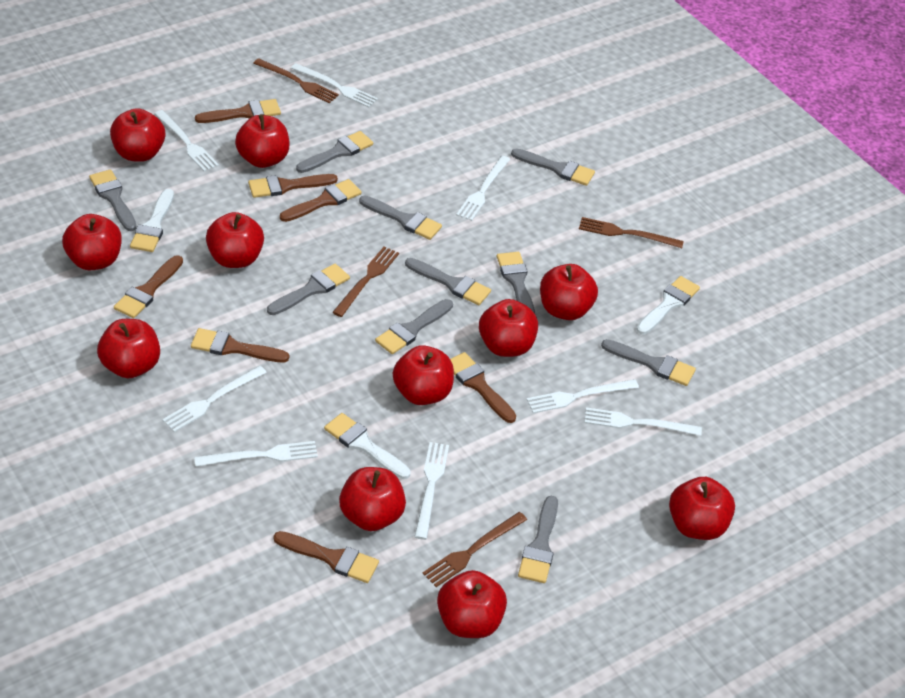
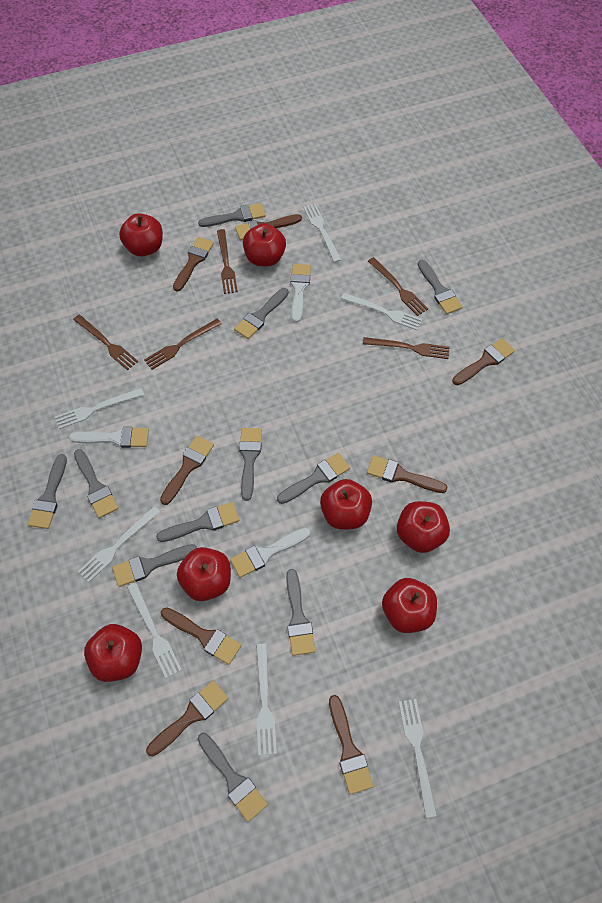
brown brush: [114,255,183,318] [191,328,289,362] [195,99,281,123] [248,174,338,198] [274,531,379,583] [280,179,362,222] [450,352,516,423] = 7 -> [146,680,228,756] [160,436,214,505] [161,607,241,665] [173,237,214,292] [235,214,302,240] [329,695,373,794] [367,455,448,493] [452,338,515,385] = 8
brown fork: [253,58,339,103] [332,247,399,317] [422,512,527,587] [579,217,684,248] = 4 -> [73,315,138,371] [144,318,222,370] [217,229,238,294] [363,337,450,359] [368,257,428,316] = 5
grey brush: [89,169,137,231] [267,264,350,315] [296,131,373,173] [359,196,442,240] [375,299,453,354] [405,258,491,305] [497,252,535,313] [511,148,595,186] [518,496,558,583] [601,339,696,386] = 10 -> [28,454,67,529] [74,449,118,518] [112,544,197,587] [156,502,239,542] [197,733,268,822] [198,203,266,227] [234,288,289,339] [239,428,262,501] [277,453,350,504] [286,569,315,656] [418,260,462,314] = 11
red apple: [62,214,122,270] [97,319,160,378] [110,108,165,162] [206,212,264,268] [235,114,290,168] [339,467,406,531] [393,345,454,405] [437,570,507,638] [479,299,538,357] [540,264,598,320] [669,477,735,540] = 11 -> [84,624,142,682] [119,213,163,257] [177,547,231,601] [243,223,286,267] [320,479,372,529] [382,578,437,633] [397,501,450,553] = 7
white fork: [154,110,219,172] [162,366,267,432] [194,441,318,467] [291,63,378,107] [414,442,449,540] [456,156,510,221] [527,379,639,413] [584,408,702,436] = 8 -> [55,388,144,429] [78,506,160,582] [127,582,182,679] [256,644,277,755] [303,204,341,262] [341,293,423,330] [399,699,437,818] = 7

